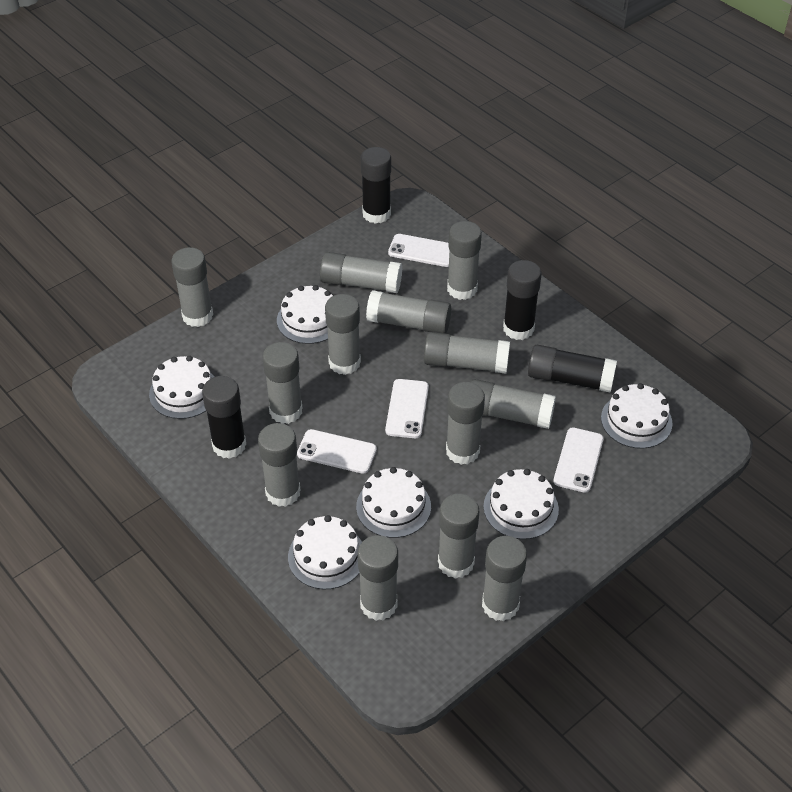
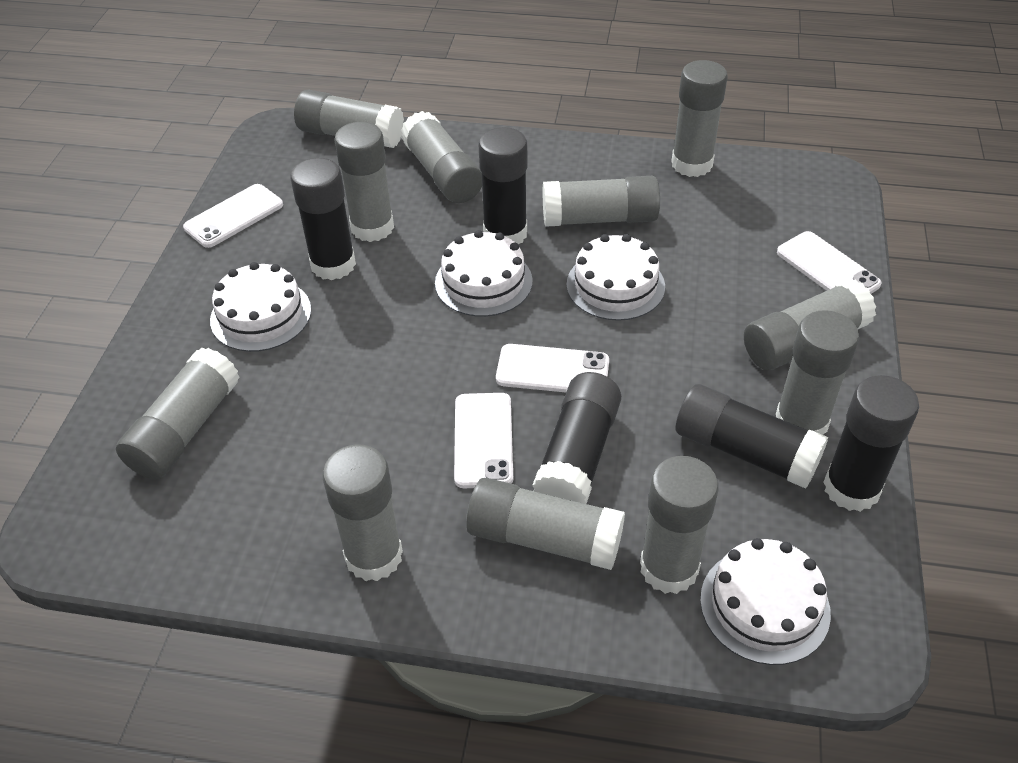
black glue stick: [202,376,246,459] [361,147,391,224] [503,260,541,340] [528,345,617,393] = 4 -> [290,158,356,280] [479,127,527,244] [532,372,621,504] [675,384,828,489] [823,375,919,512] = 5
grey glue stick: [172,247,213,327] [258,423,300,507] [262,342,303,424] [320,252,402,293] [325,294,361,375] [358,535,398,621] [366,290,451,334] [424,332,510,373] [438,494,479,579] [446,382,485,465] [447,221,482,300] [470,379,556,429] [482,536,527,621] = 13 -> [116,347,240,480] [294,90,404,148] [322,444,403,581] [334,122,394,242] [401,111,482,203] [466,478,625,570] [542,176,660,227] [640,456,719,594] [671,60,728,177] [744,280,876,370] [776,310,859,435] = 11
white cake: [149,356,214,419] [277,285,333,344] [288,515,362,589] [356,467,431,538] [483,469,559,539] [601,383,672,449] = 6 -> [210,262,311,352] [435,230,533,317] [567,234,665,321] [700,538,831,665] = 4

